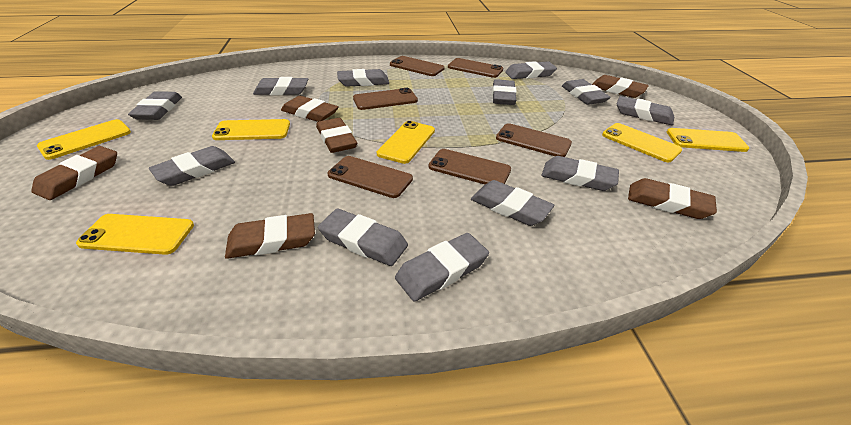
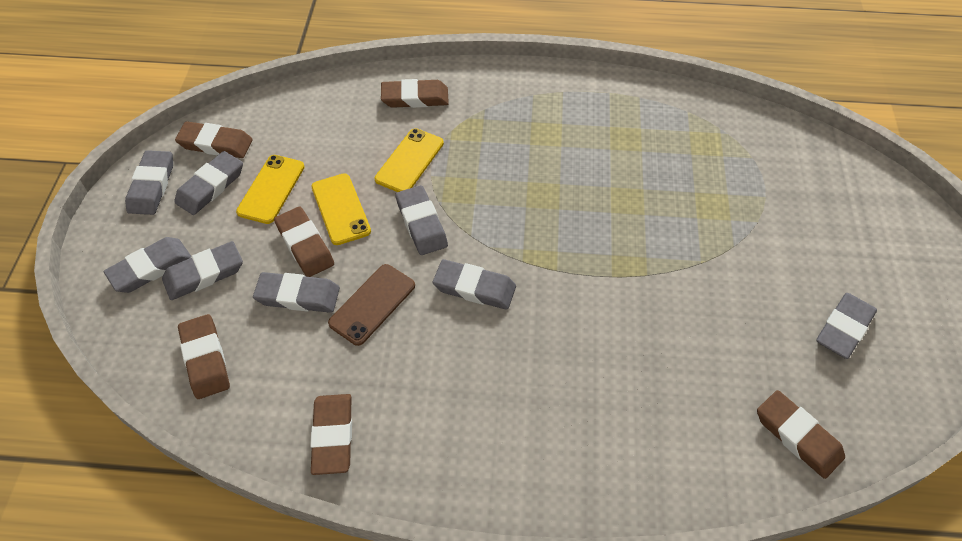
brown phone: [327,156,413,198] [353,88,418,110] [390,56,445,76] [429,149,511,184] [448,58,503,78] [496,123,572,157] = 6 -> [328,264,415,346] = 1
grey eraser: [128,91,182,120] [149,146,235,186] [253,77,308,95] [318,208,408,266] [337,69,389,87] [395,233,489,302] [471,180,554,226] [492,79,517,105] [505,61,557,79] [541,156,619,191] [562,79,611,105] [616,96,674,125] = 12 -> [104,237,191,293] [125,150,173,215] [162,241,243,300] [174,151,243,215] [253,272,340,313] [395,185,448,255] [433,259,516,310] [816,293,877,359] = 8
yellow phone: [37,119,131,160] [76,214,194,255] [212,119,290,140] [377,121,435,164] [602,123,682,162] [667,128,749,152] = 6 -> [236,155,305,224] [311,173,371,245] [375,128,444,192] = 3

